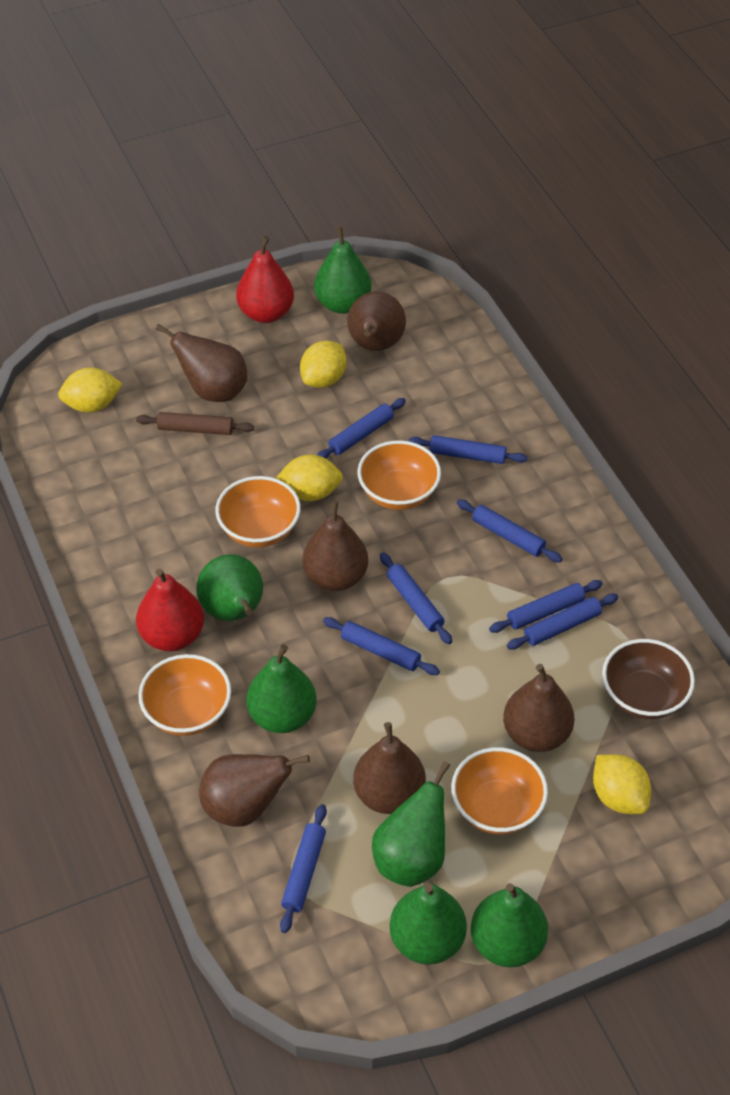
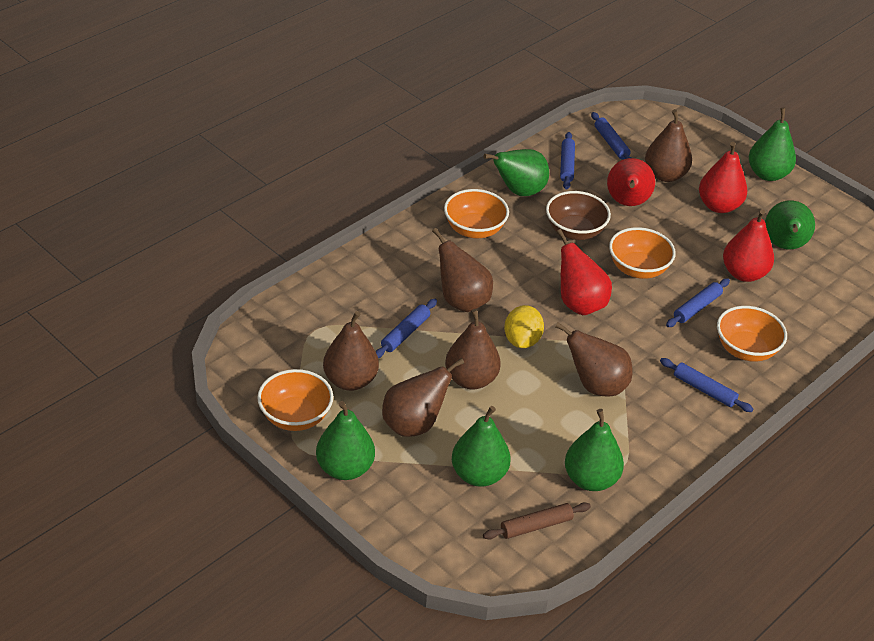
blue rolling pin: [280,804,327,933] [317,398,406,458] [323,617,440,675] [380,552,452,644] [409,435,528,464] [457,500,562,562] [489,580,603,633] [507,593,618,650] = 8 -> [375,299,437,358] [560,132,575,190] [591,112,631,160] [660,358,753,412] [666,278,730,327] = 5
red pear: [136,569,204,651] [236,236,294,323] = 2 -> [557,229,612,315] [607,158,655,206] [699,142,747,213] [723,209,774,282] = 4
yellow lemon: [58,367,122,413] [275,454,343,501] [300,341,347,388] [593,754,651,814] = 4 -> [504,305,544,348] = 1

